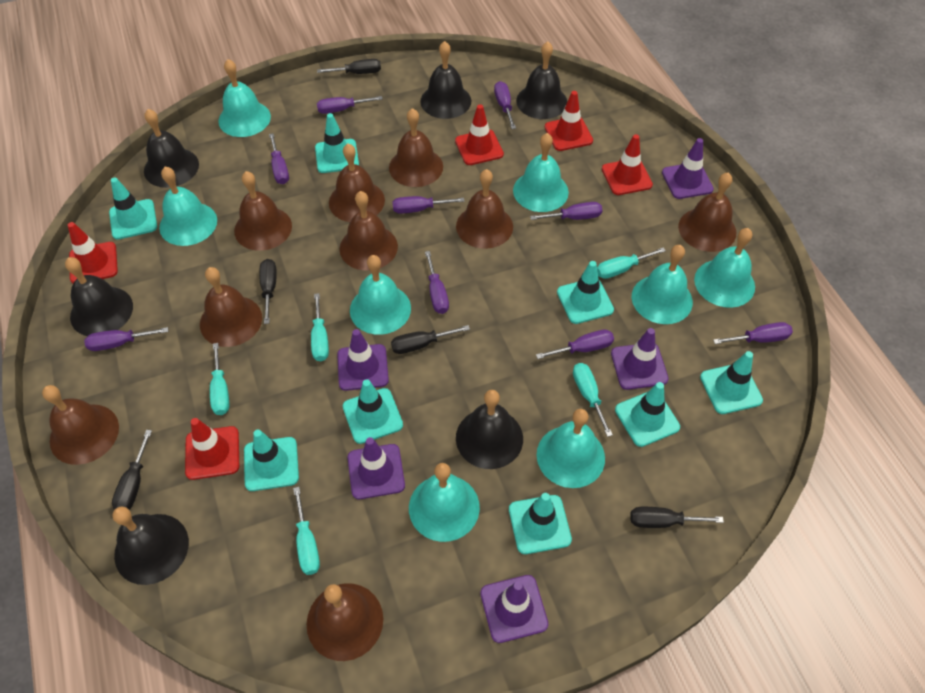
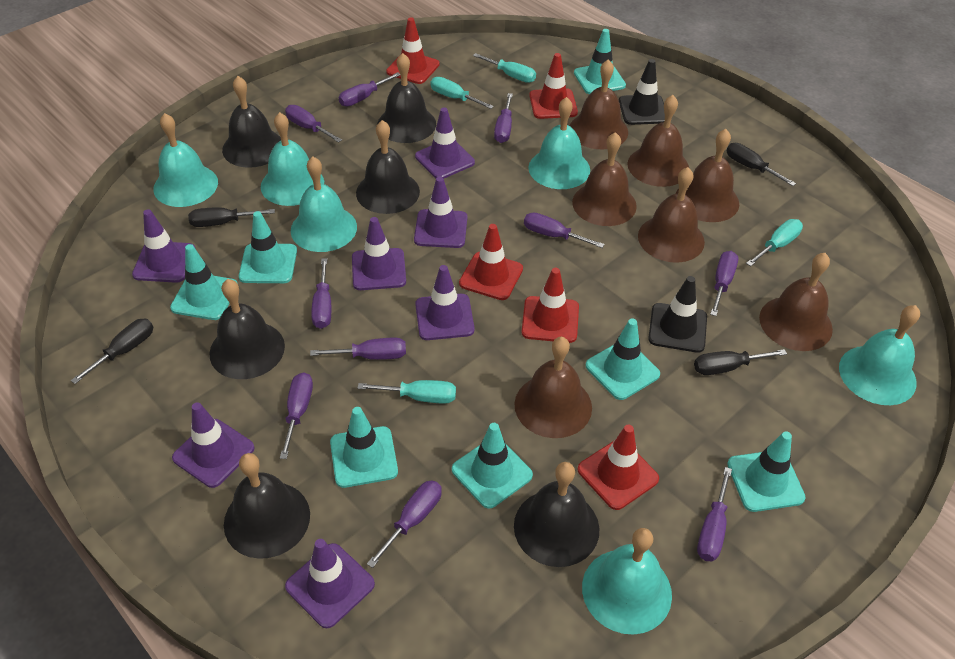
black screwdriver: [112,430,152,510] [259,259,277,324] [317,59,381,74] [391,325,470,354] [630,507,724,528] = 5 -> [71,319,153,384] [188,207,275,227] [694,349,787,375] [727,143,796,186] = 4
black traffic cone: none = 0 -> [619,59,665,125] [648,276,707,353] = 2
brown bell: [42,385,119,465] [200,267,262,347] [234,171,292,251] [307,583,383,661] [329,143,385,222] [339,191,398,271] [389,108,443,187] [456,169,513,249] [678,172,736,252] = 9 -> [514,337,592,438] [570,59,628,149] [572,132,637,226] [627,95,689,187] [638,167,705,263] [676,129,739,222] [759,253,833,351] = 7
purple screwdriver: [84,327,168,351] [269,133,289,184] [317,96,383,114] [392,196,464,214] [425,251,449,314] [494,81,516,129] [530,202,602,220] [536,330,614,359] [713,322,793,344] = 9 -> [280,372,313,459] [285,105,342,143] [310,338,406,360] [311,258,331,329] [339,72,400,106] [367,480,442,568] [494,93,513,143] [524,212,605,248] [697,467,732,561] [710,251,738,316] = 10
purple traffic cone: [337,329,389,391] [347,437,405,499] [480,575,548,643] [611,328,669,390] [662,138,714,199] = 5 -> [132,209,196,283] [172,402,255,488] [285,539,375,628] [352,217,406,290] [414,177,467,248] [415,107,475,178] [415,265,474,340] = 7
turquoise bell: [159,167,217,246] [218,59,271,137] [350,255,411,335] [409,463,480,542] [513,133,569,212] [536,409,605,488] [632,245,693,324] [694,228,755,308] = 8 -> [153,113,218,207] [261,112,324,206] [291,157,357,252] [528,97,590,189] [582,528,672,635] [839,305,920,405] = 6
turquoise screwdriver: [210,343,229,415] [293,487,320,575] [311,293,329,361] [573,363,613,437] [597,248,666,279] = 5 -> [357,380,456,404] [431,77,494,109] [473,53,536,83] [746,219,803,266] = 4
turquoise traffic cone: [109,177,157,240] [244,430,299,491] [315,113,359,173] [343,379,403,444] [509,493,572,554] [557,261,614,324] [615,382,680,447] [700,351,763,414] = 8 -> [170,244,238,320] [239,211,297,283] [330,407,398,488] [452,423,533,509] [574,29,626,94] [586,318,660,400] [727,431,806,512] = 7

